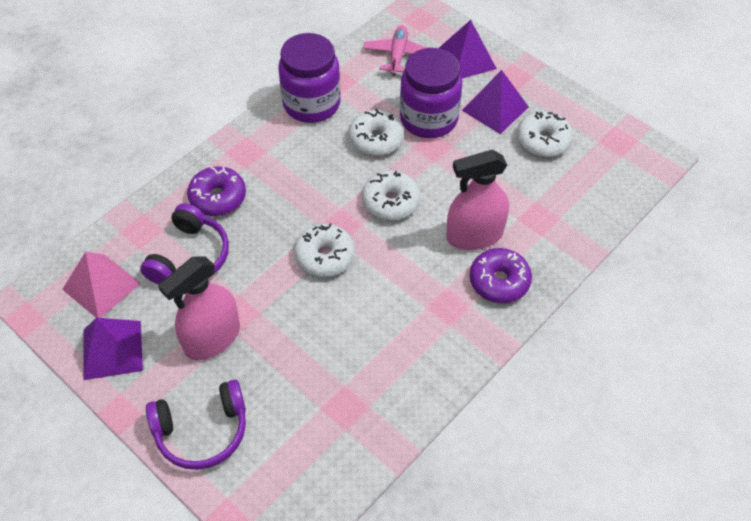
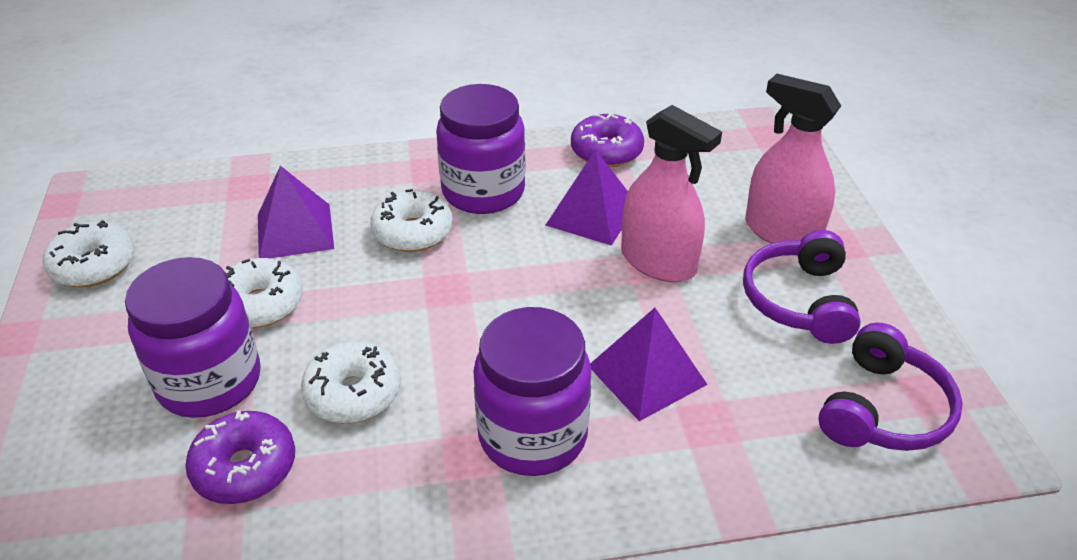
pink plane: [363,26,428,75] = 1 -> none = 0
pink pyramid: [62,252,141,318] = 1 -> none = 0
purple jar: [278,33,341,123] [400,48,462,138] = 2 -> [125,257,261,418] [436,84,526,214] [473,307,591,476] = 3

